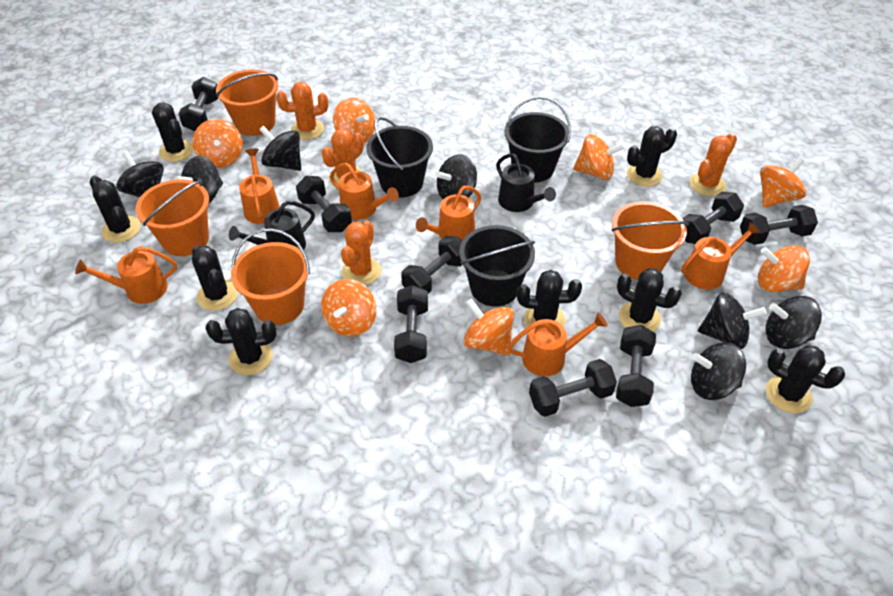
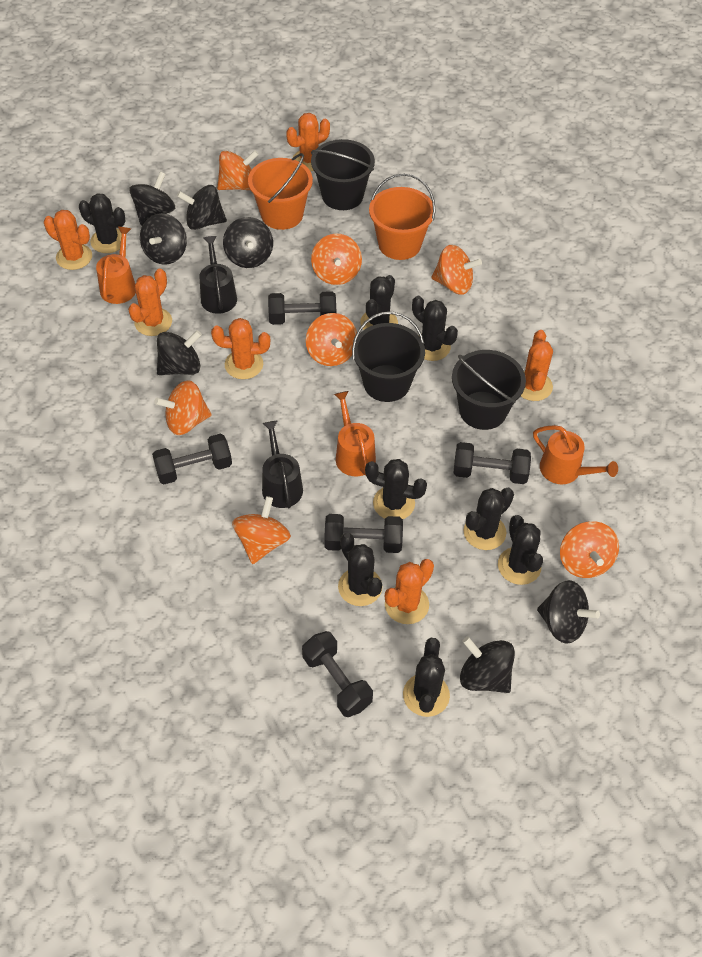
black dumbbell: [178,77,218,131] [296,176,352,232] [394,285,428,363] [401,236,462,294] [529,359,617,417] [616,325,656,407] [682,192,744,244] [740,205,818,245] = 8 -> [152,434,232,484] [268,291,336,325] [302,631,373,717] [324,514,403,553] [453,442,531,484] = 5
orange bucket: [136,179,209,256] [216,70,278,136] [231,229,310,325] [611,201,689,280] = 4 -> [248,153,313,230] [369,173,436,260] = 2
orange cactus: [276,82,328,140] [322,129,364,187] [341,220,381,285] [690,133,737,196] = 4 -> [44,210,92,270] [128,268,172,336] [211,318,270,379] [286,113,330,171] [385,559,434,624] [521,330,553,401] = 6
orange watering can: [75,246,177,304] [239,149,280,224] [330,163,399,220] [416,186,481,241] [508,313,607,376] [681,222,760,290] = 6 -> [96,227,136,304] [334,391,376,476] [533,425,618,484] = 3

